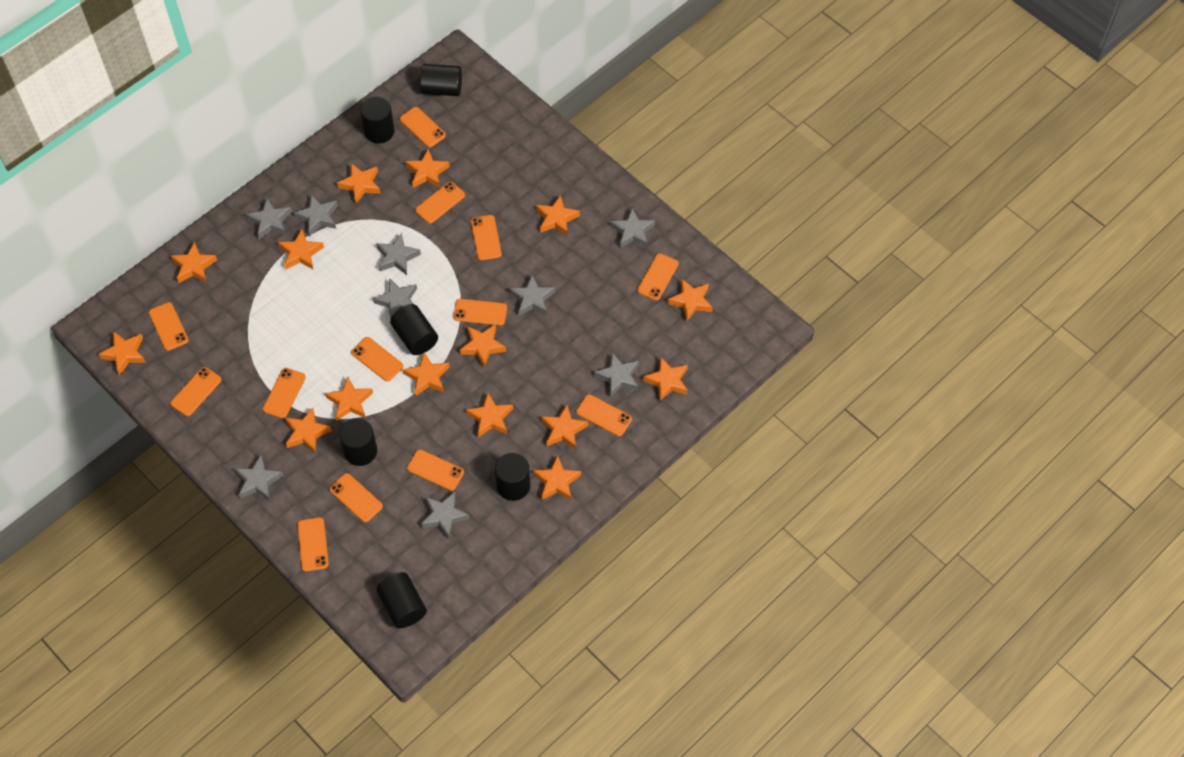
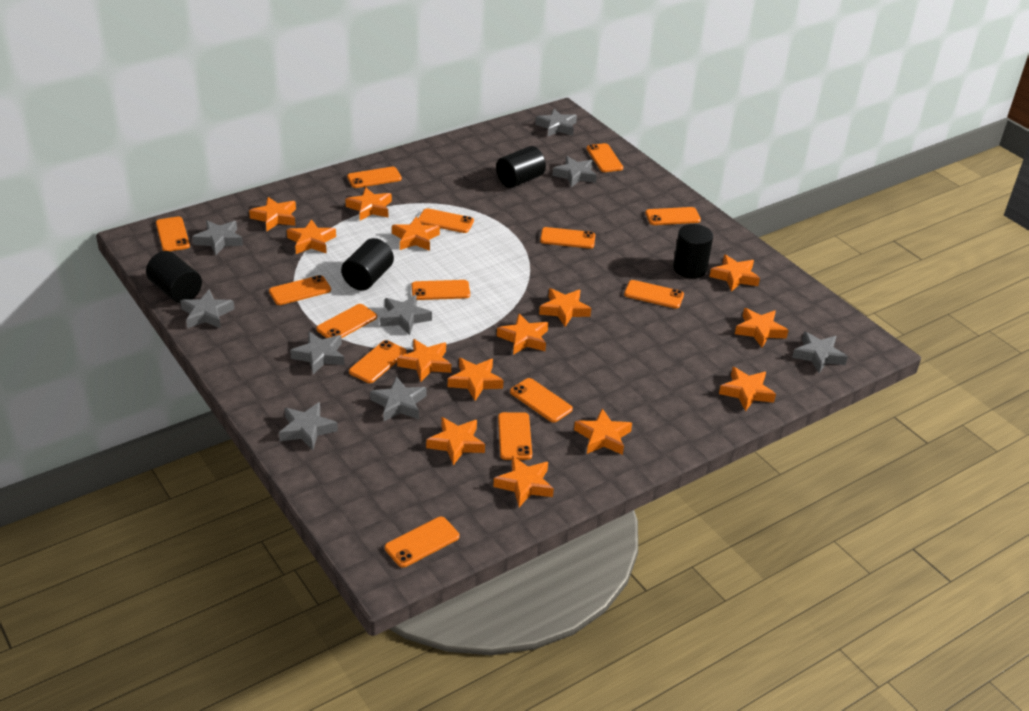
black cylinder: [339,418,377,466] [360,97,395,144] [377,572,427,628] [390,304,438,355] [420,64,462,96] [495,453,530,501] = 6 -> [146,251,202,303] [341,238,394,291] [496,146,546,188] [673,224,713,279] = 4
orange phone: [149,302,189,351] [170,367,222,416] [262,368,306,418] [297,517,329,572] [329,473,383,522] [351,337,403,382] [400,107,446,148] [407,450,464,491] [415,182,465,224] [453,299,507,326] [471,215,502,260] [576,394,632,436] [637,253,679,301] = 13 -> [156,216,190,251] [269,275,331,305] [316,304,377,338] [347,167,402,188] [349,340,407,383] [385,517,459,568] [412,280,470,300] [418,208,474,233] [498,412,532,460] [510,378,573,423] [540,227,595,249] [586,143,623,172] [624,280,684,308] [645,207,701,225] = 14
orange star: [98,331,146,375] [171,242,217,283] [278,229,324,269] [285,407,332,453] [325,376,373,421] [337,163,381,203] [403,352,450,397] [405,149,450,188] [460,324,506,367] [466,393,513,437] [533,455,581,500] [536,195,580,236] [541,405,588,450] [643,356,688,402] [667,278,713,322] = 15 -> [249,197,296,231] [287,219,336,254] [345,187,392,221] [392,217,440,251] [397,339,451,382] [426,417,485,465] [448,358,503,401] [493,456,554,507] [497,314,548,355] [539,288,591,327] [574,408,632,455] [709,255,760,292] [719,367,776,411] [735,308,789,348] = 14

